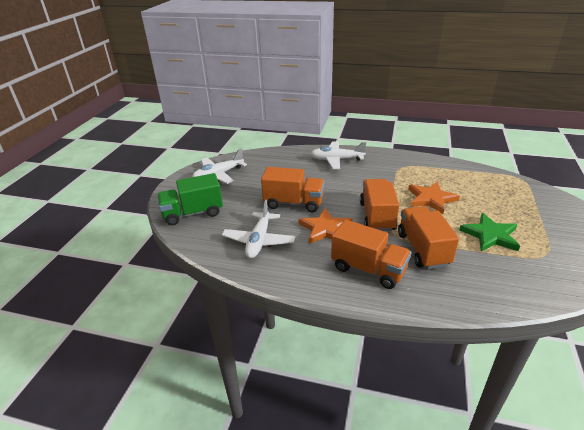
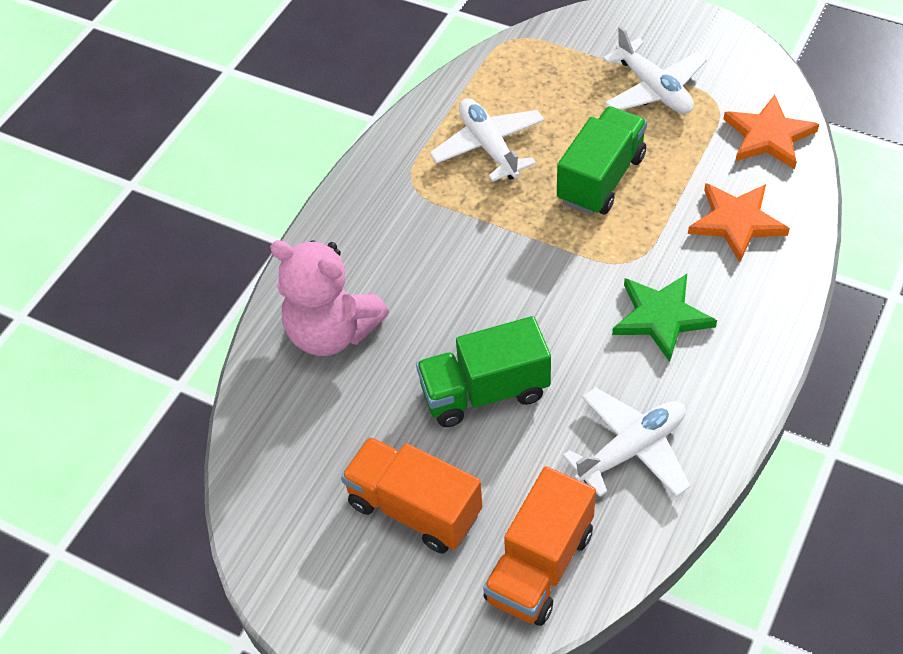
green truck: [157,173,223,225] = 1 -> [416,316,551,427] [557,106,647,215] = 2
orange truck: [261,167,324,212] [331,220,412,289] [360,179,399,231] [398,206,459,269] = 4 -> [341,437,482,554] [483,466,596,626] = 2
pink teddy bear: none = 0 -> [270,240,389,356] = 1

